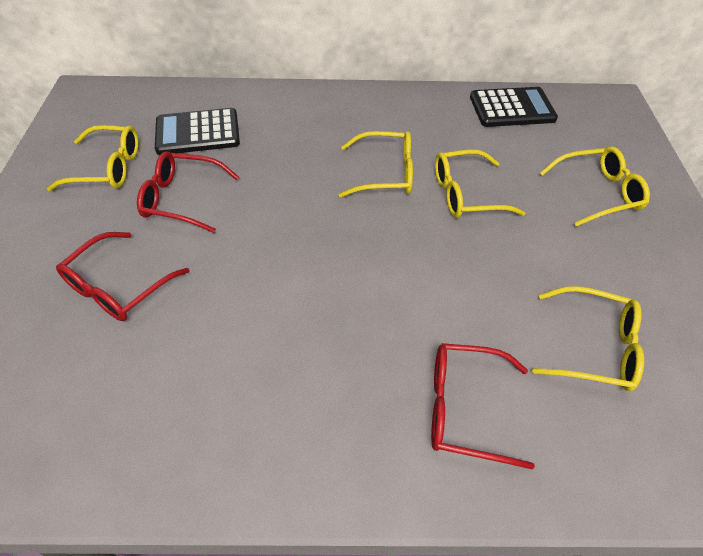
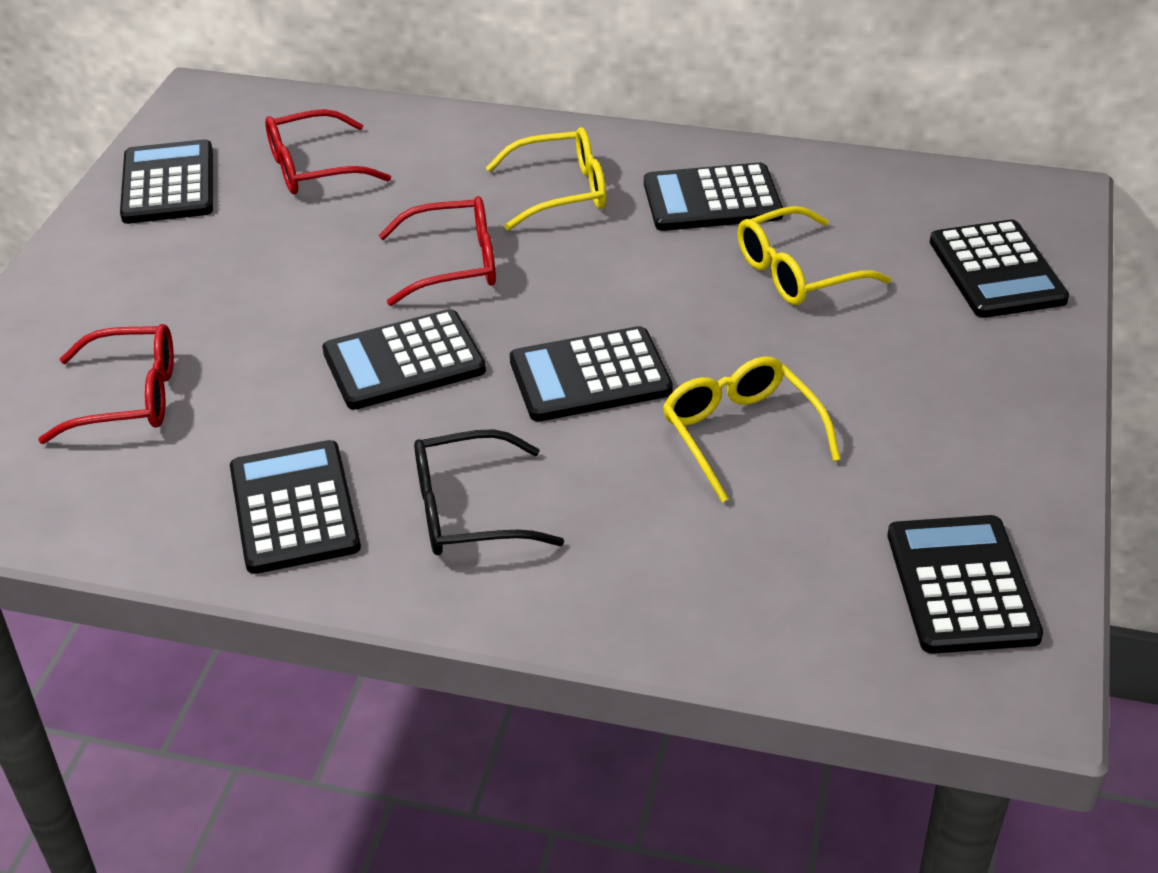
black calculator: [155,108,240,155] [470,87,558,127] = 2 -> [120,139,213,224] [230,440,361,574] [322,309,486,410] [510,326,673,422] [644,163,783,231] [887,515,1044,654] [930,220,1069,318] = 7
black glasses: none = 0 -> [414,429,564,556] = 1
yellow glasses: [47,125,139,191] [338,131,413,198] [435,149,525,218] [532,286,644,391] [540,147,650,227] = 5 -> [486,127,606,231] [663,356,841,502] [737,206,891,305] = 3

